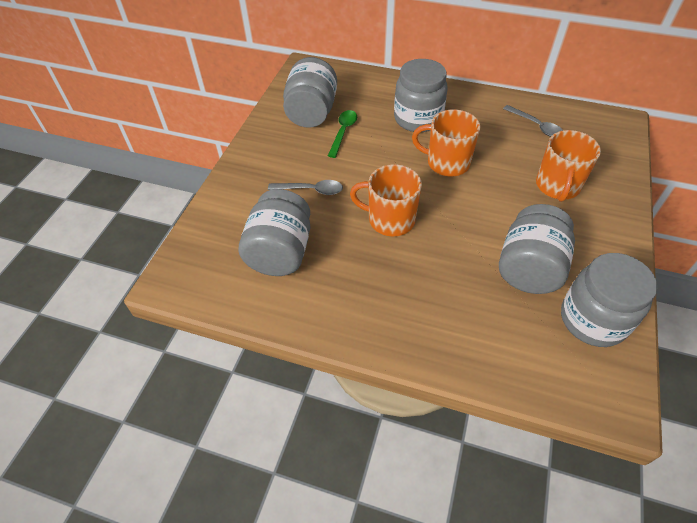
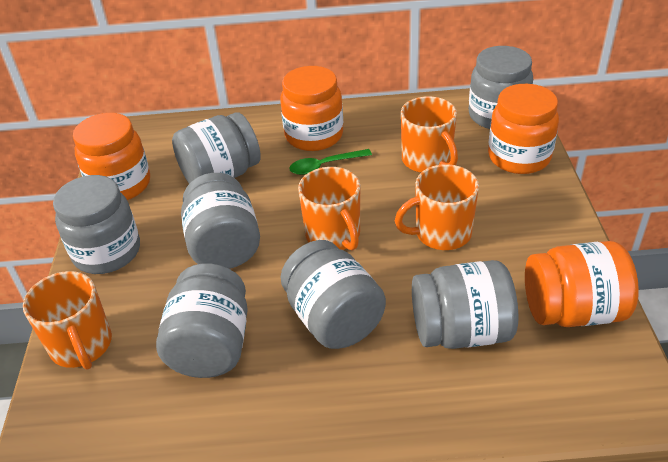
grey jar: [238,189,310,276] [283,57,337,128] [394,59,448,132] [499,204,575,294] [561,253,657,347] = 5 -> [53,175,140,274] [156,264,248,378] [172,112,261,184] [181,173,260,269] [281,240,386,349] [412,260,518,349] [469,46,533,129] = 7
grey spoon: [268,180,343,195] [503,105,563,137] = 2 -> none = 0
orange jar: none = 0 -> [73,113,150,200] [280,66,343,151] [488,84,559,174] [525,241,639,327] = 4
orange mug: [350,164,422,237] [412,109,480,177] [536,130,601,202] = 3 -> [23,271,112,370] [298,167,360,251] [395,164,479,250] [401,96,458,173] = 4

